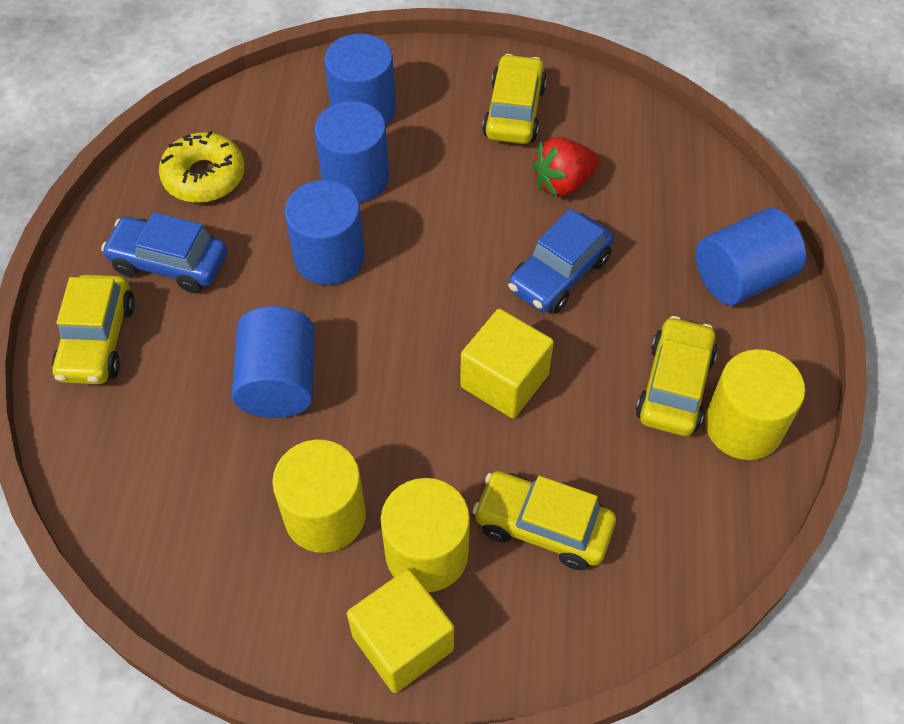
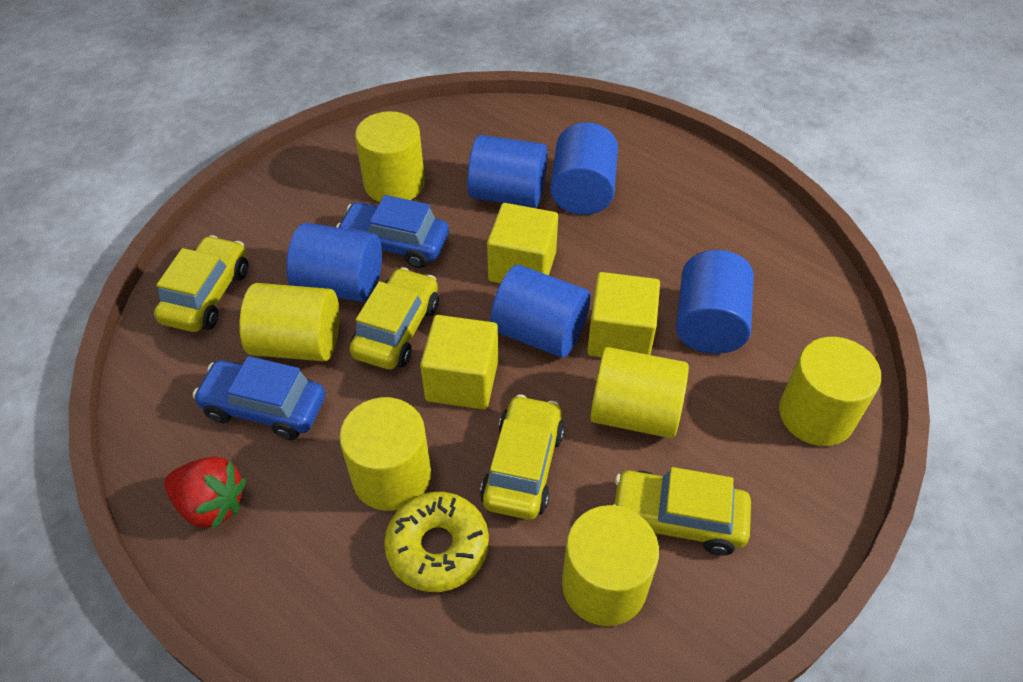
yellow cube: [347,569,454,693] [460,309,554,419] = 2 -> [420,315,498,410] [487,203,558,283] [587,272,660,357] = 3
yellow cylinder: [272,440,366,553] [381,478,470,592] [705,349,805,460] = 3 -> [239,283,340,361] [339,397,431,511] [355,111,425,202] [562,505,659,626] [590,347,689,438] [779,337,881,446] = 6

